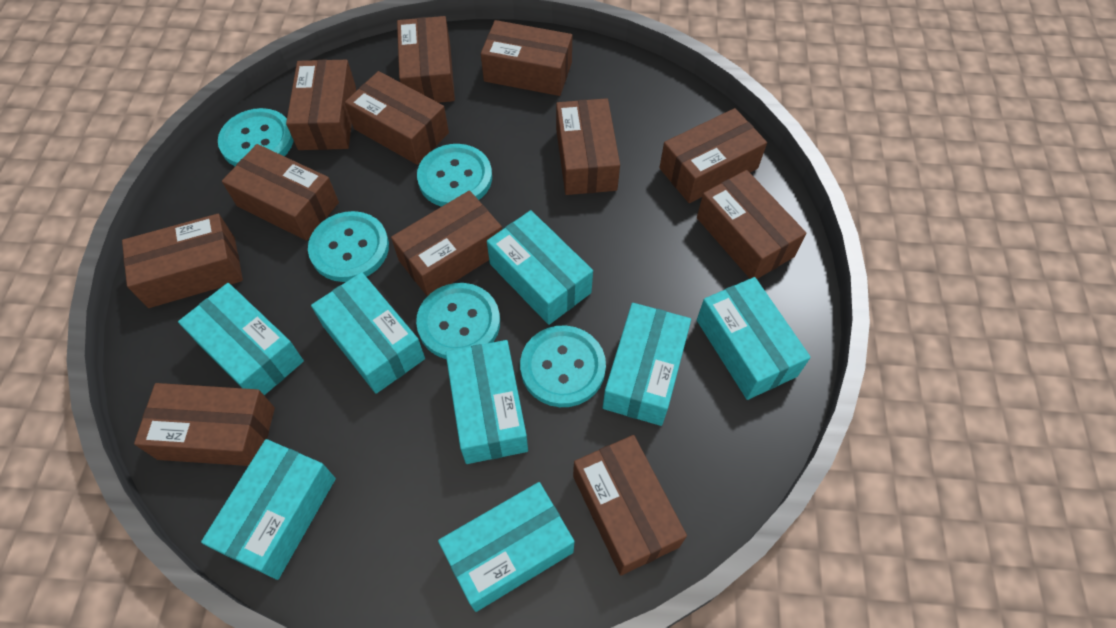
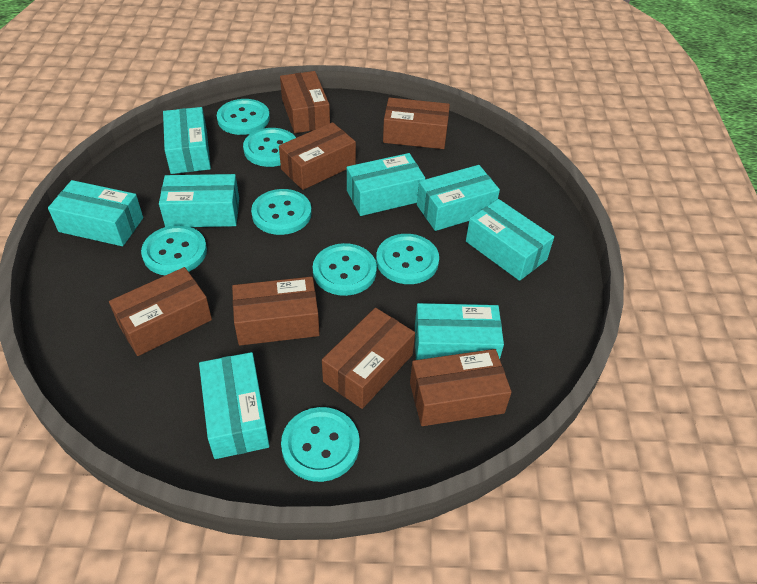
brown box: [122,214,243,308] [134,383,275,466] [222,144,339,241] [286,60,356,150] [345,71,449,165] [391,191,502,296] [397,16,455,103] [481,20,572,96] [556,98,620,195] [573,435,687,576] [659,108,767,203] [697,170,807,279] = 12 -> [109,267,212,356] [232,277,320,346] [279,122,356,190] [280,71,330,133] [322,308,415,409] [383,98,450,149] [410,349,512,426] = 7
turquoise button: [218,108,294,166] [308,211,389,282] [416,283,500,359] [417,144,492,207] [520,326,606,407] = 5 -> [141,225,207,275] [217,99,270,135] [243,128,296,167] [251,189,312,235] [281,407,360,482] [313,243,377,296] [376,234,439,284] = 7

